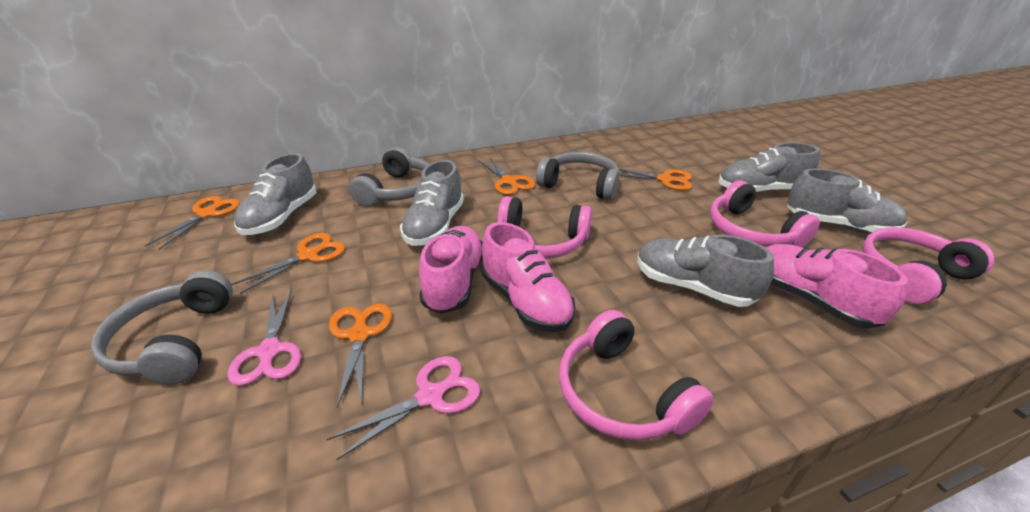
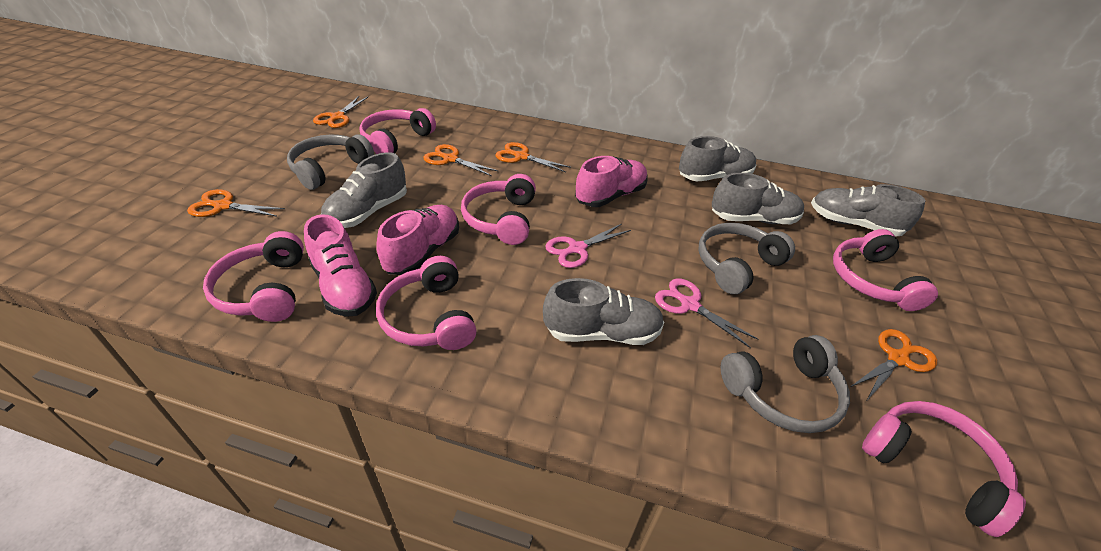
pink headphones: [498,196,592,259] [559,310,714,441] [710,180,820,247] [862,227,994,304] = 4 -> [203,231,304,322] [359,108,436,154] [376,256,477,350] [461,174,536,245] [833,229,938,311] [862,401,1026,537] = 6

